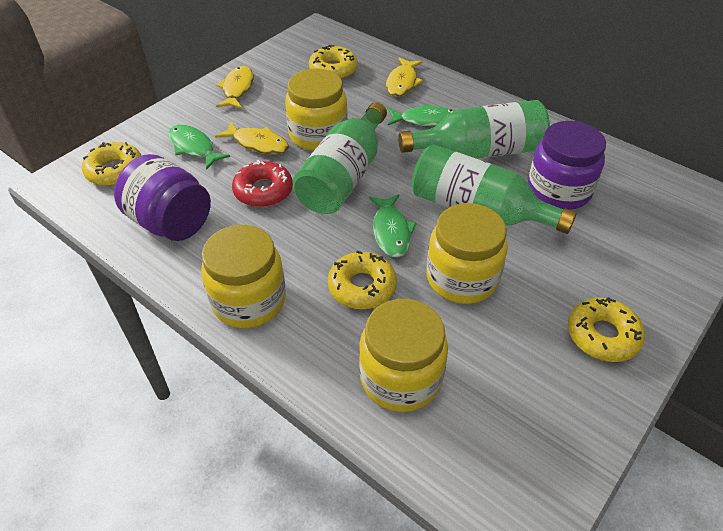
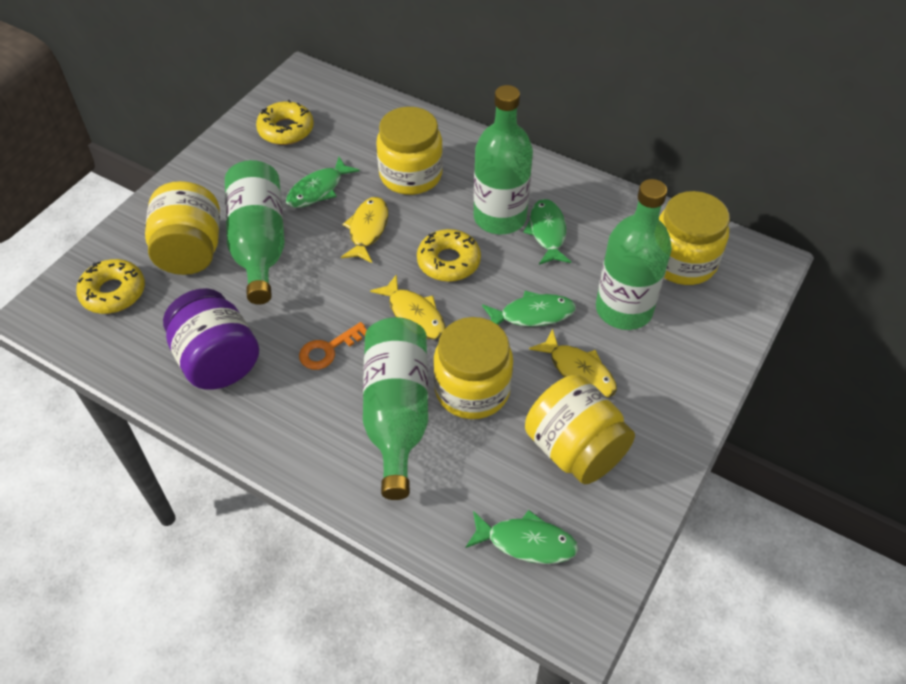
green bottle: [293,102,387,214] [398,100,550,159] [411,144,577,234] = 3 -> [225,160,285,305] [363,317,428,500] [474,85,533,234] [596,179,672,330] = 4
green fish: [168,125,230,170] [369,194,416,258] [388,104,455,127] = 3 -> [286,157,360,208] [465,510,578,564] [482,291,576,327] [523,199,571,265] = 4
orange key: none = 0 -> [299,322,367,370] = 1
purple jar: [114,154,211,241] [528,121,606,210] = 2 -> [163,288,259,389] = 1
red donut: [232,160,293,207] = 1 -> none = 0
yellow donut: [82,142,141,186] [309,45,358,79] [328,251,397,309] [568,297,645,362] = 4 -> [76,259,145,314] [256,100,314,145] [417,229,481,282] = 3
yellow jar: [201,225,286,328] [285,69,348,151] [359,299,448,412] [426,203,508,304] = 4 -> [145,181,220,275] [376,107,443,195] [433,317,513,419] [525,375,635,484] [659,191,730,285] = 5

